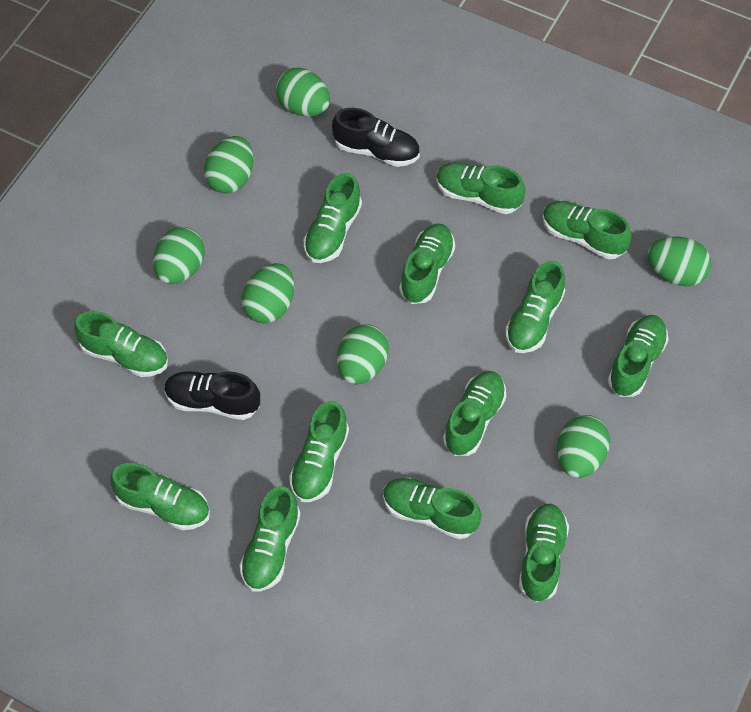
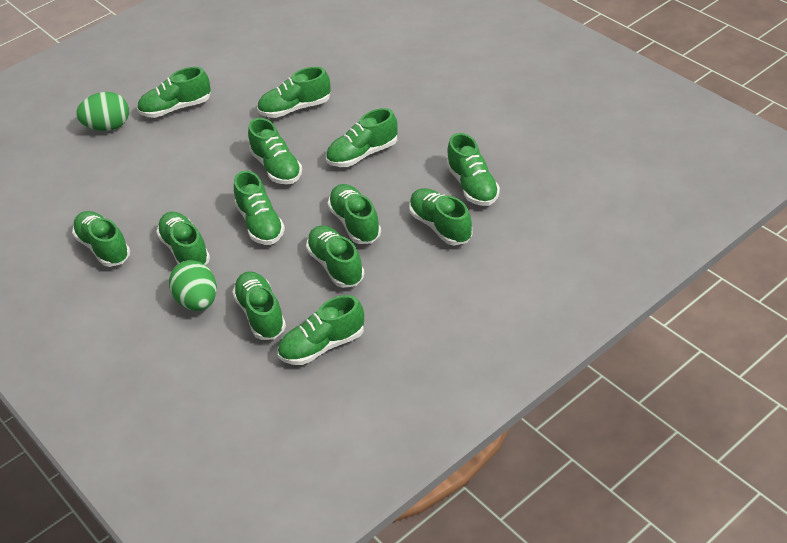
black shoe: [164,371,260,420] [332,108,420,167] = 2 -> none = 0
green egg: [153,227,205,284] [204,136,253,194] [242,263,294,324] [276,68,330,117] [337,324,389,385] [557,415,610,478] [647,237,711,287] = 7 -> [76,92,129,131] [169,260,217,311] = 2

